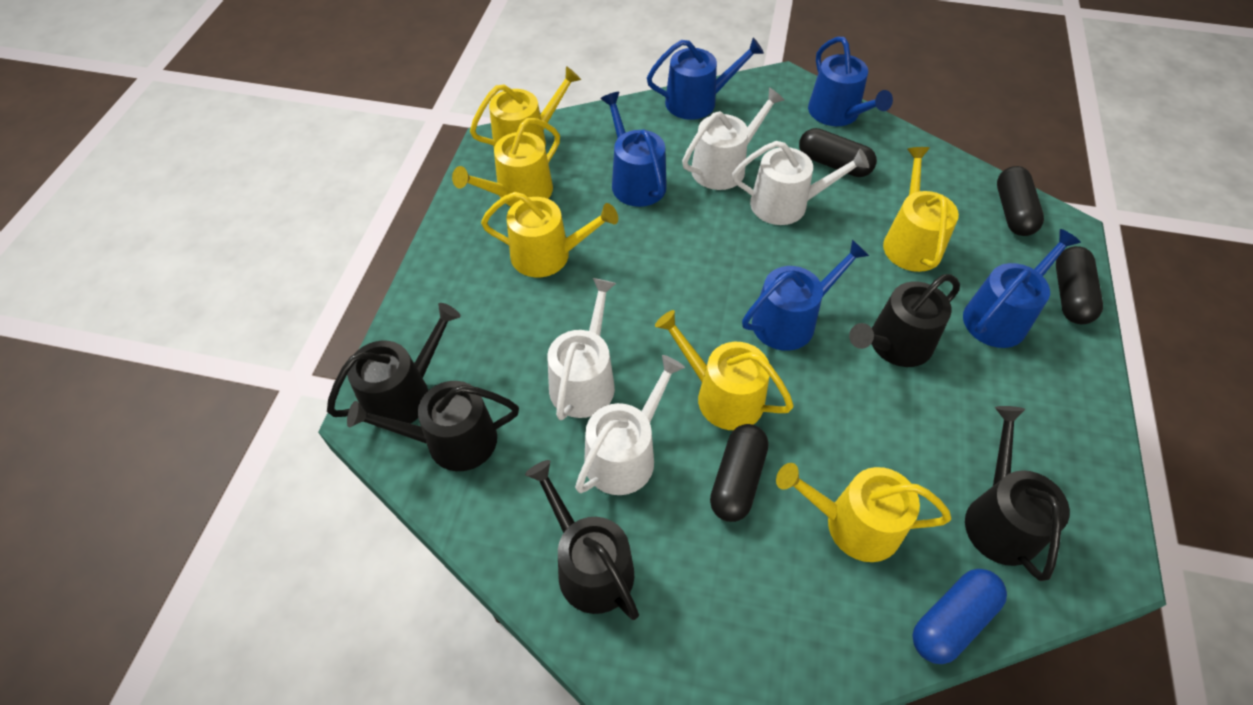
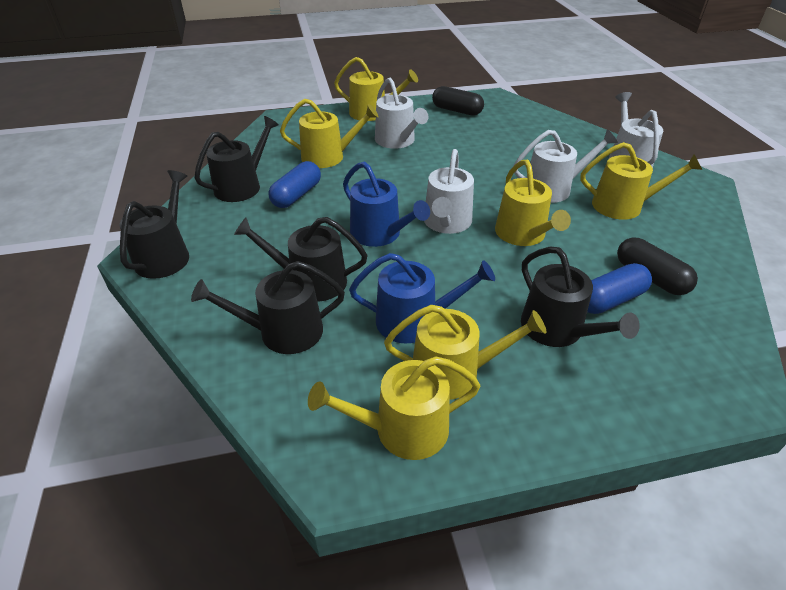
black capsule: [710,424,768,522] [799,128,877,177] [997,166,1044,236] [1056,246,1103,324] = 4 -> [432,86,484,116] [617,238,698,295] = 2
blue capsule: [912,569,1007,664] = 1 -> [268,161,321,208] [587,263,652,314] = 2
blue watering can: [600,92,667,207] [647,38,764,120] [742,239,869,351] [808,37,893,126] [963,229,1081,348] = 5 -> [343,162,430,247] [349,253,495,344] = 2

